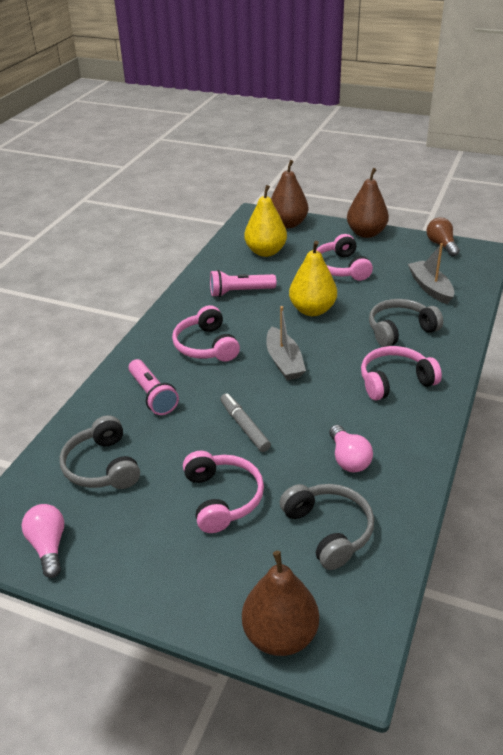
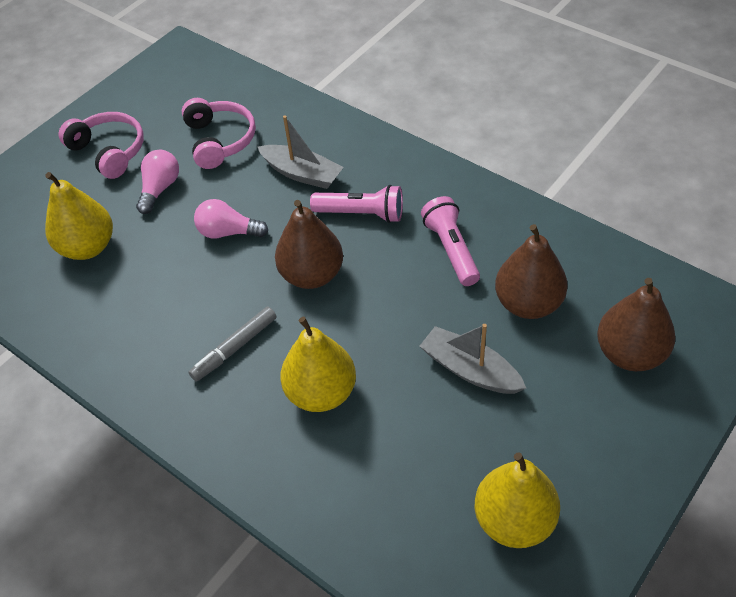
brown light bulb: [426,217,460,257] = 1 -> none = 0
grey headphones: [59,415,140,489] [280,484,374,570] [369,299,443,347] = 3 -> none = 0
pink headphones: [172,305,240,362] [183,451,264,533] [316,234,373,281] [361,346,442,400] = 4 -> [59,112,144,179] [182,98,256,169] = 2
yellow pear: [244,185,287,257] [289,241,337,316] = 2 -> [45,172,113,260] [280,317,356,412] [475,452,560,548] = 3

